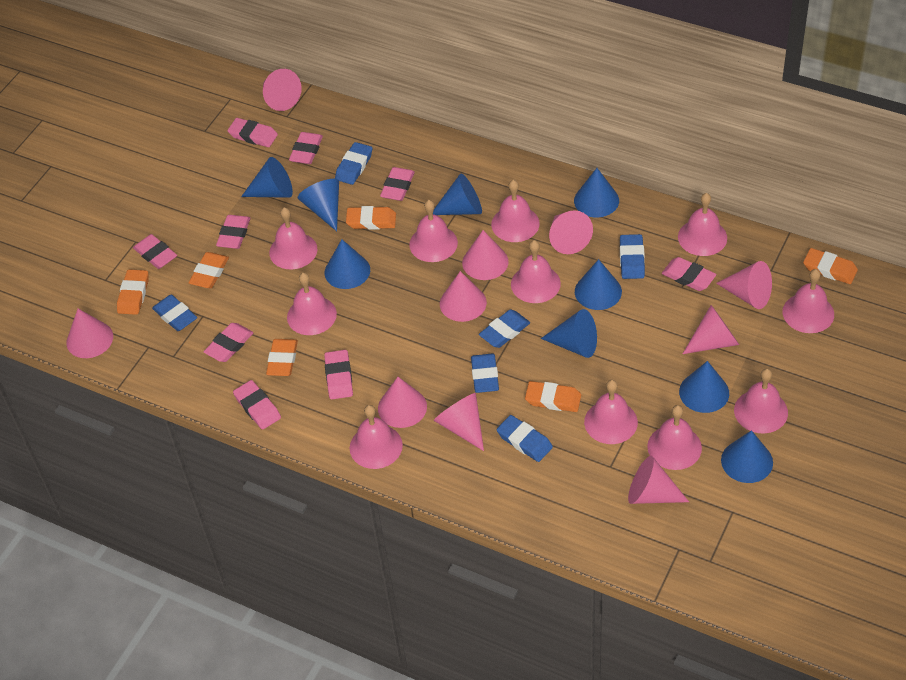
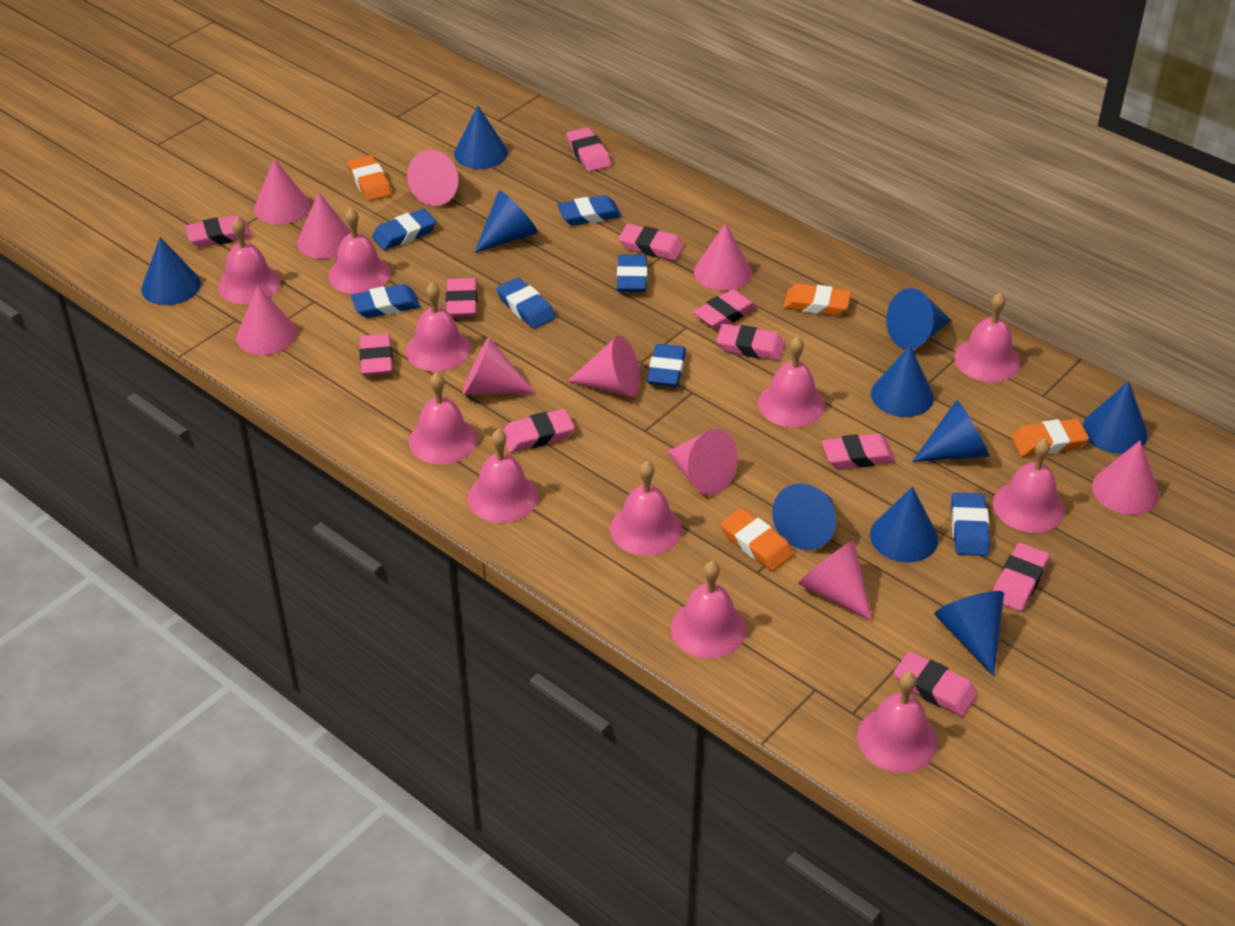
blue cone: [241,157,293,198] [298,179,339,231] [325,239,370,289] [433,173,482,215] [541,309,597,358] [574,168,619,218] [575,259,622,310] [679,361,729,413] [721,430,773,483] = 9 -> [141,237,201,305] [454,105,508,169] [474,191,538,253] [772,483,836,550] [870,487,938,562] [871,346,934,417] [886,288,951,349] [912,400,989,462] [934,591,1004,676] [1083,381,1148,454] = 10
blue eraser: [152,295,197,331] [335,142,372,185] [471,354,499,393] [479,309,530,348] [497,415,553,462] [620,234,645,279] = 6 -> [351,284,420,318] [372,209,436,250] [496,278,556,329] [557,195,622,226] [617,254,647,292] [647,344,686,387] [951,492,990,556] = 7
orange eraser: [117,269,149,315] [188,252,229,288] [266,339,298,376] [346,206,396,230] [525,381,581,412] [803,248,858,284] = 6 -> [348,155,392,201] [720,508,794,571] [783,284,851,316] [1011,419,1089,456] = 4
pink eraser: [133,234,177,269] [204,323,254,362] [216,215,250,249] [227,118,278,147] [233,380,281,430] [289,132,323,164] [324,350,353,399] [380,167,415,201] [662,257,717,291] = 9 -> [185,215,252,247] [359,333,393,376] [446,278,477,317] [503,409,575,453] [566,127,611,172] [618,224,684,261] [693,289,757,330] [716,324,785,361] [822,434,896,469] [894,651,978,716] [993,543,1049,611] = 11

